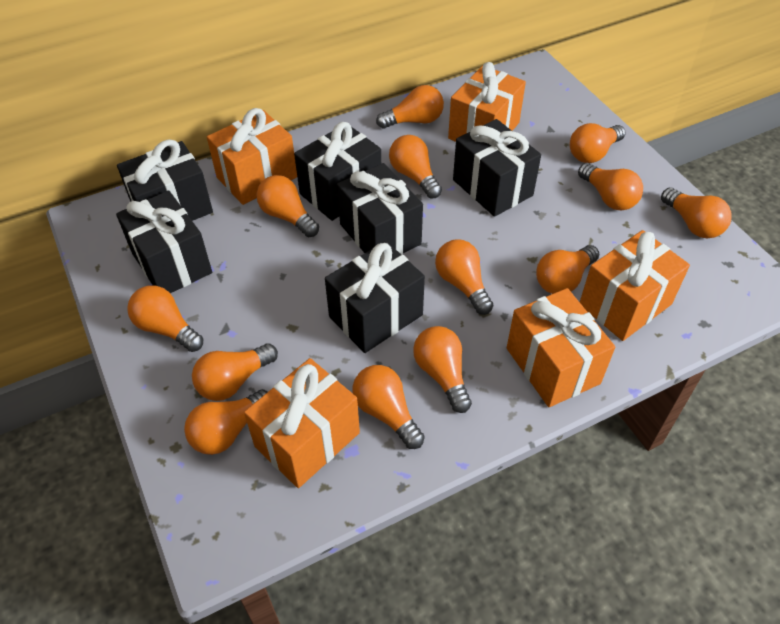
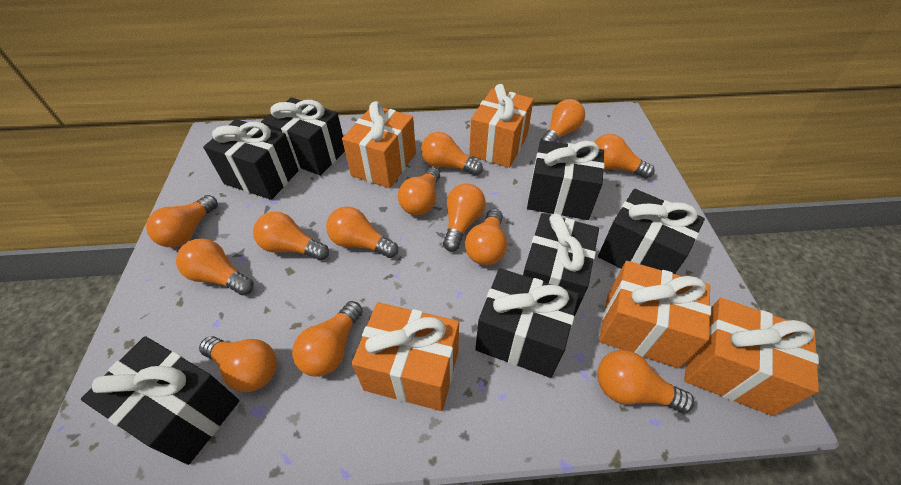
black gift: [116,191,212,293] [117,139,213,221] [294,122,381,221] [325,241,425,353] [337,163,423,255] [453,119,541,217] = 6 -> [81,336,239,465] [203,119,299,200] [261,97,345,176] [475,268,579,378] [523,213,599,317] [527,140,605,220] [598,189,705,274] = 7

